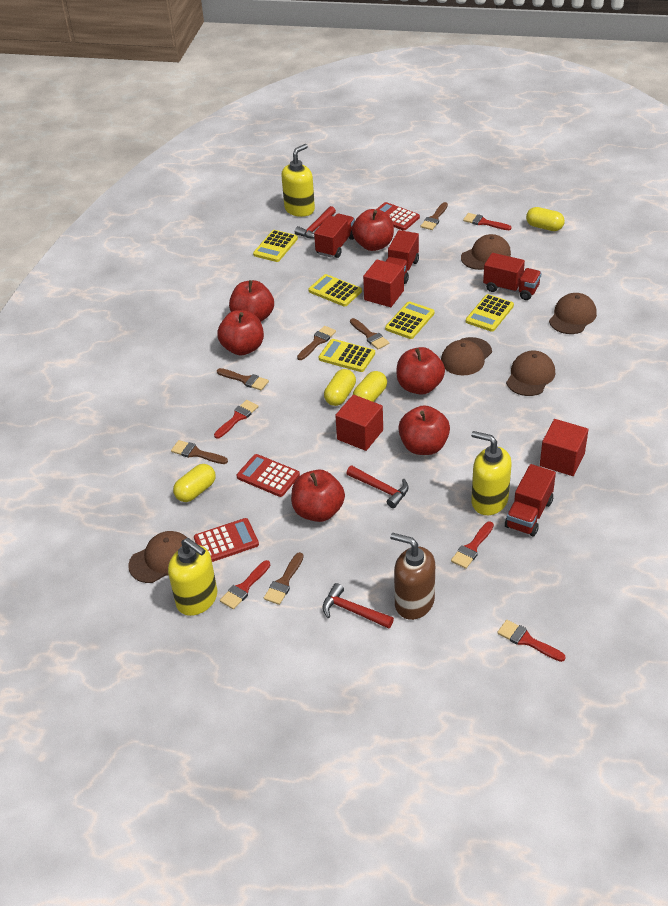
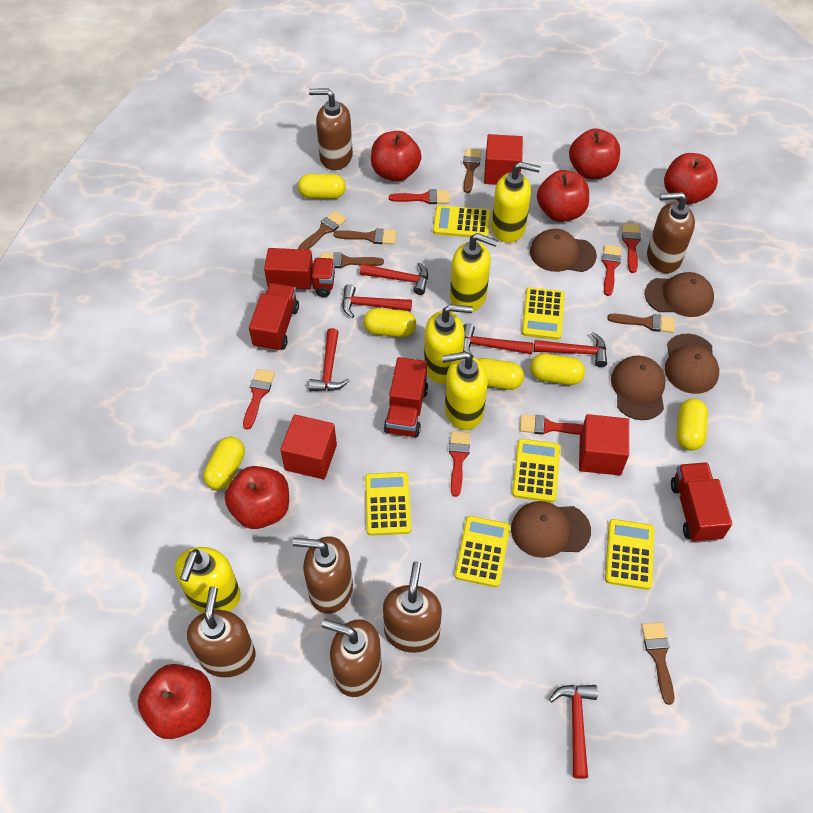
brown soap dispenser: [390,533,435,620] = 1 -> [187,586,256,677] [293,536,353,614] [309,88,353,170] [322,619,382,697] [383,561,442,653] [647,192,695,273] = 6
red brush: [214,400,259,439] [220,560,270,609] [451,521,494,569] [463,213,512,230] [497,620,566,662] = 5 -> [243,369,275,430] [389,189,450,204] [449,431,471,497] [520,414,583,435] [602,245,621,296] [622,223,641,273] = 6
red calculator: [194,518,259,562] [237,454,300,497] [377,202,420,231] = 3 -> none = 0
red hammer: [295,206,336,239] [322,583,394,629] [346,466,409,508] = 3 -> [309,328,349,391] [342,284,412,318] [360,262,428,295] [463,323,533,357] [534,332,607,367] [549,685,598,779] = 6
yellow calculator: [253,230,298,262] [308,274,362,307] [319,339,375,372] [385,301,435,339] [466,294,514,332] = 5 -> [365,472,411,536] [433,205,491,237] [455,516,510,587] [512,439,560,503] [522,287,565,340] [605,519,654,590] = 6
yellow capsule: [173,464,215,502] [324,369,356,406] [353,371,387,402] [526,207,565,231] = 4 -> [203,437,245,490] [298,174,346,199] [364,308,416,337] [477,358,524,390] [530,354,585,385] [677,398,708,451] = 6
yellow soap dispenser: [168,538,217,616] [281,144,315,217] [471,431,512,515] = 3 -> [175,547,241,613] [424,304,473,384] [442,352,488,430] [450,233,498,311] [492,162,541,243] = 5

